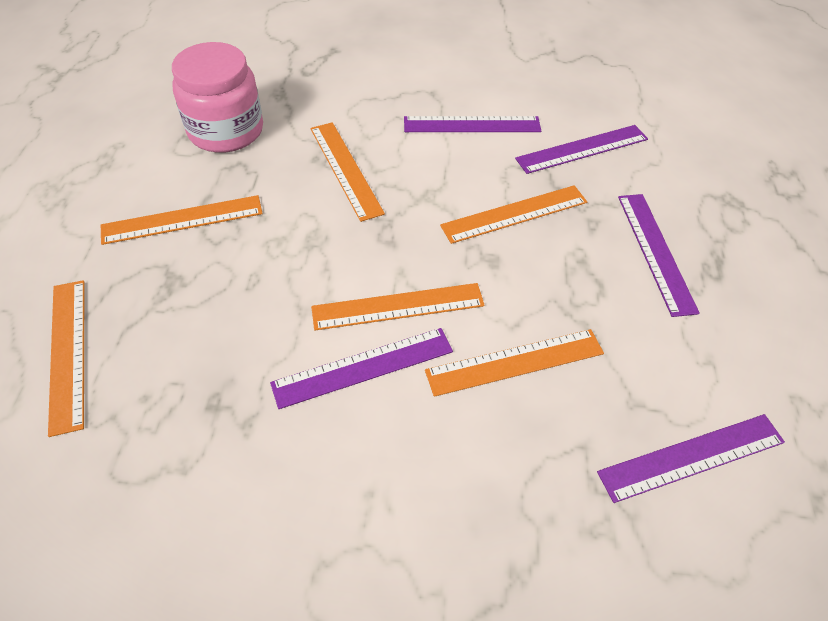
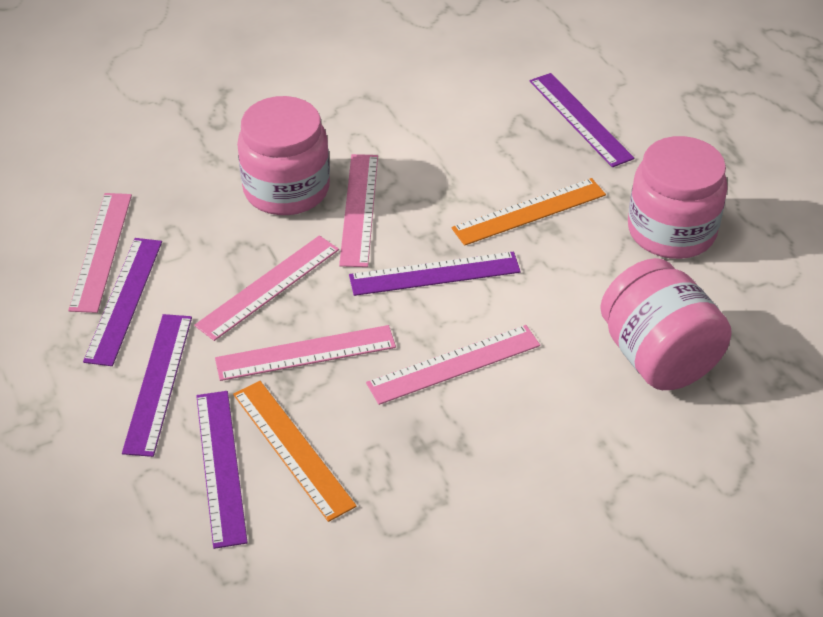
orange ruler: [48,280,84,437] [101,195,263,245] [310,122,385,222] [311,283,485,330] [425,329,604,397] [440,185,587,244] = 6 -> [233,381,357,522] [451,178,606,246] = 2
pink jar: [172,42,263,153] = 1 -> [237,96,330,215] [600,258,732,390] [628,136,728,259] = 3
pink ruler: none = 0 -> [68,193,132,313] [194,236,339,341] [215,325,396,381] [339,154,378,267] [366,325,540,405] = 5

